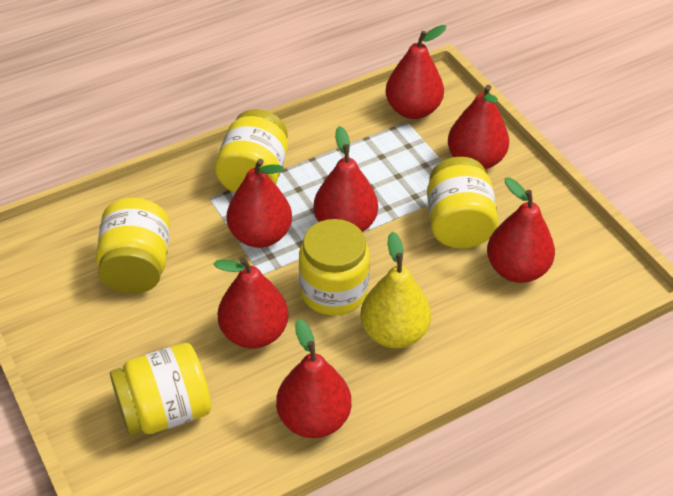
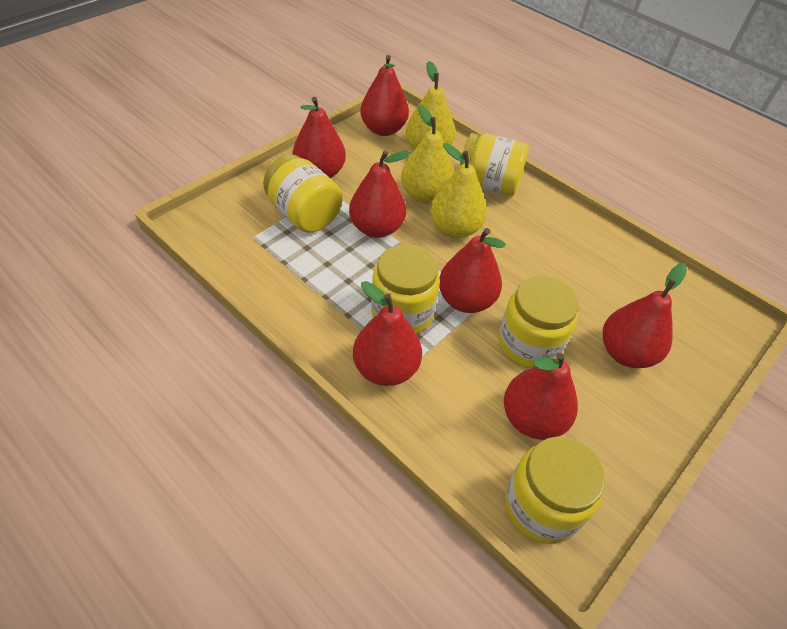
yellow pear: [361,232,431,348] = 1 -> [401,105,454,204] [406,61,456,150] [430,143,487,238] = 3

